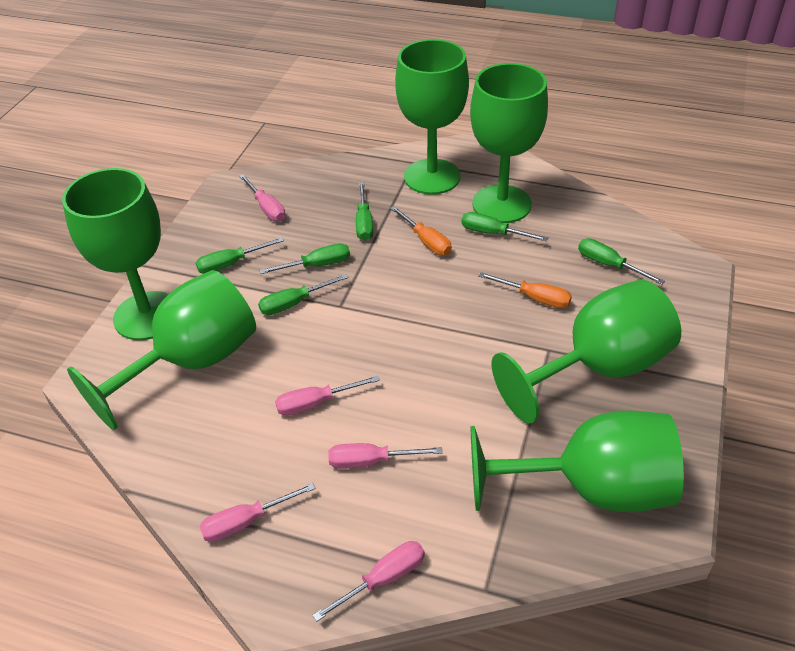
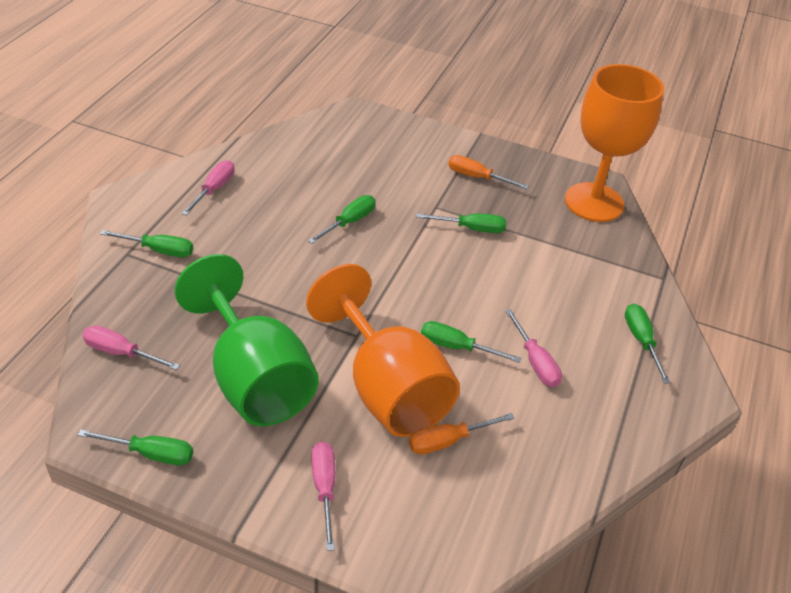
green goblet: [62,168,169,340] [67,270,256,430] [395,39,469,195] [470,63,548,223] [471,411,684,512] [492,280,681,424] = 6 -> [174,254,319,426] = 1
orange goblet: none = 0 -> [306,264,460,437] [565,64,664,222] = 2
pink screwdriver: [199,483,316,542] [239,174,285,221] [275,375,380,416] [313,541,425,622] [328,443,442,469] = 5 -> [82,325,180,370] [182,160,235,216] [311,442,335,551] [505,309,562,387] = 4

